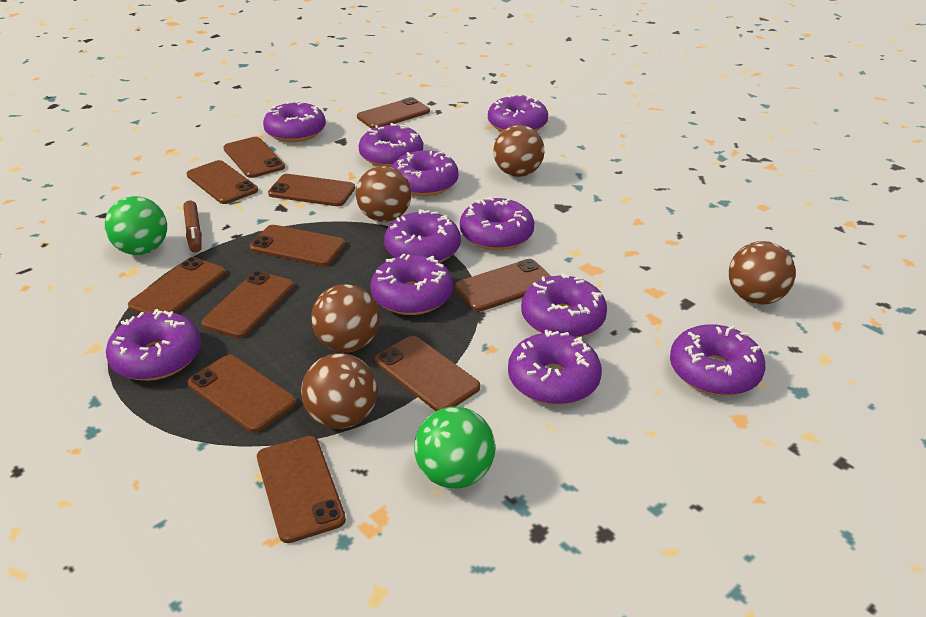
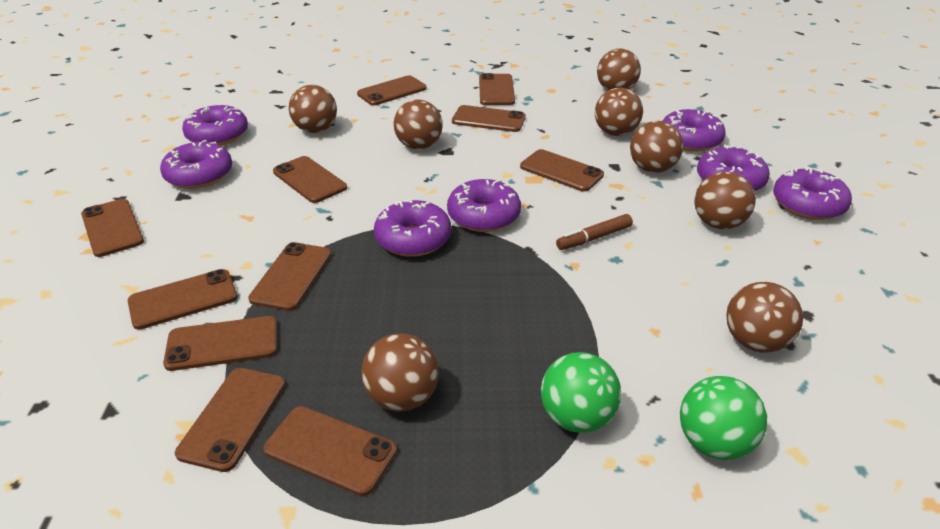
brown ball: [301,353,377,429] [311,284,380,352] [356,166,411,222] [493,125,544,177] [729,241,796,305] = 5 -> [289,85,337,133] [361,333,439,411] [394,99,443,149] [595,88,643,136] [597,49,641,91] [630,121,683,173] [694,172,756,229] [726,282,803,353] = 8
purple donut: [106,309,201,381] [263,101,326,142] [359,123,423,167] [370,253,453,315] [384,209,461,262] [392,150,458,196] [460,197,534,250] [488,94,548,132] [508,330,602,405] [521,273,607,338] [670,324,766,396] = 11 -> [160,140,232,189] [182,105,248,146] [374,199,451,257] [447,179,521,232] [663,109,726,152] [697,145,770,191] [773,166,852,220] = 7

